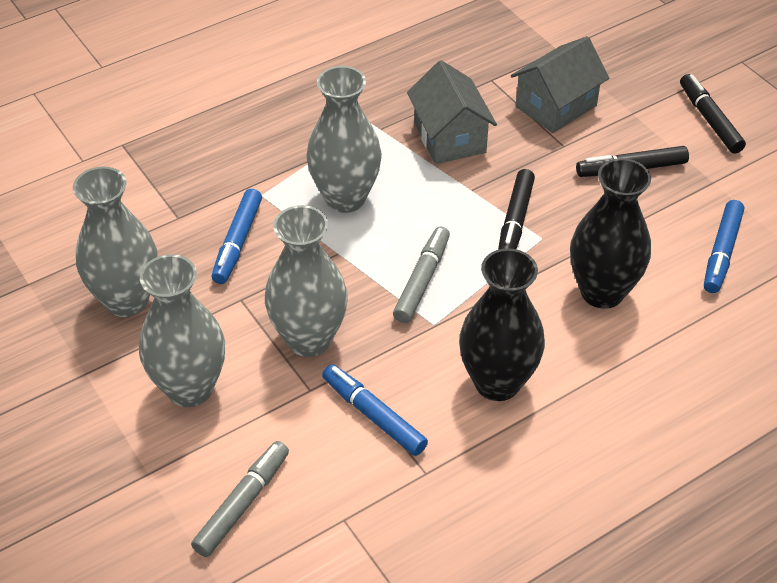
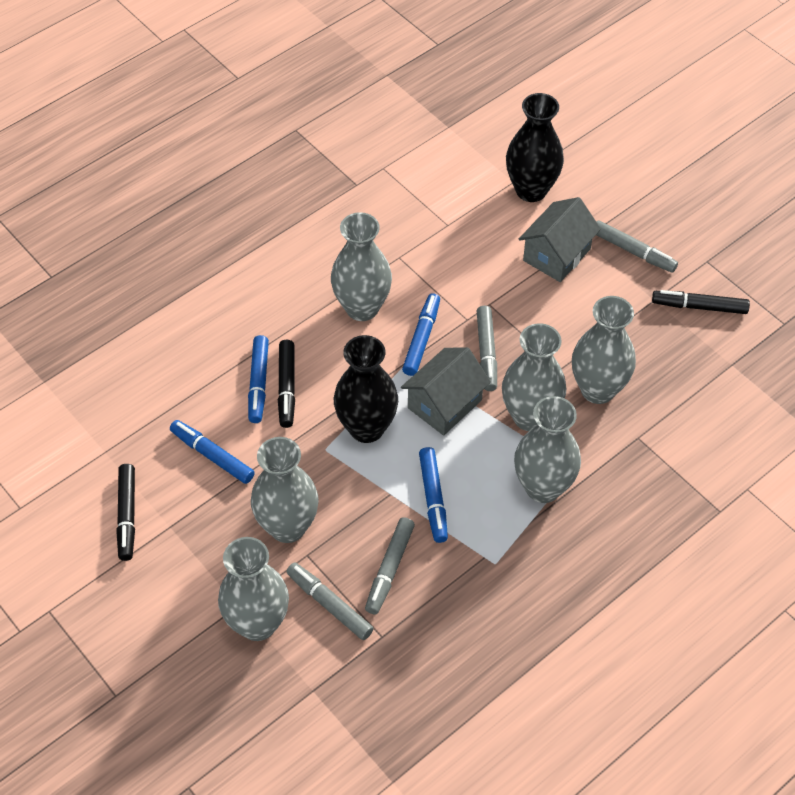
blue marker: [211,189,262,284] [322,364,428,456] [704,200,744,293] = 3 -> [170,420,255,484] [248,335,269,423] [402,293,440,376] [419,447,448,543] = 4
grey marker: [191,441,289,557] [393,226,450,323] = 2 -> [286,562,374,640] [365,517,415,614] [477,305,497,391] [596,220,678,273] = 4
grey vase: [73,166,158,317] [139,254,225,407] [265,205,348,357] [306,66,382,213] = 4 -> [218,537,289,641] [251,437,319,543] [331,212,392,321] [502,323,566,431] [514,396,581,503] [572,296,636,404] = 6

